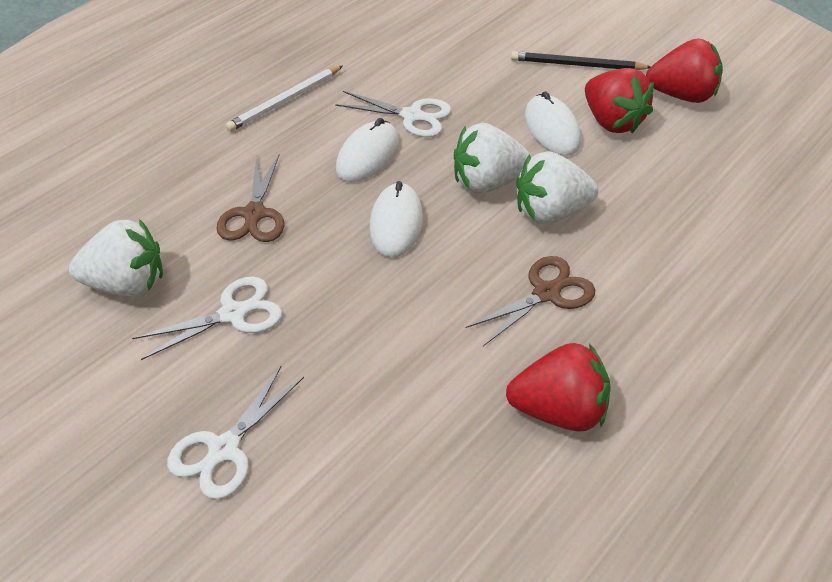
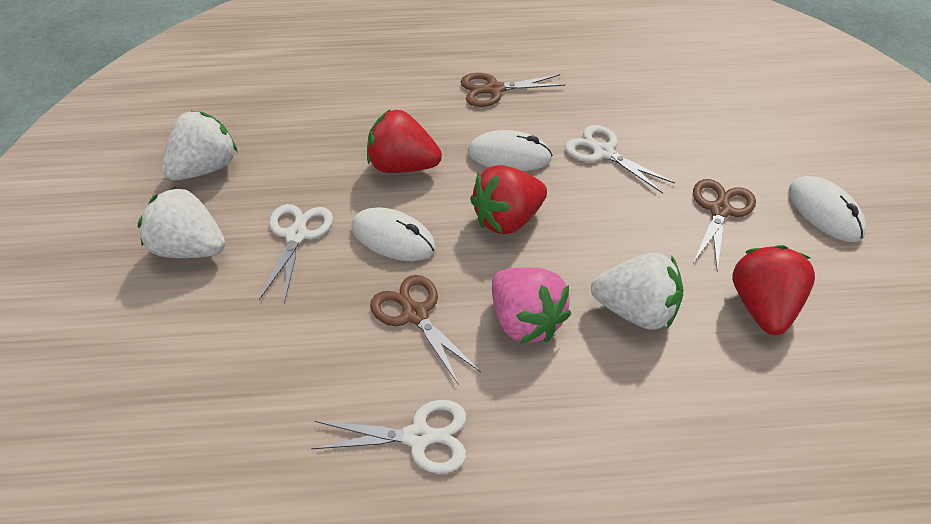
black pencil: [511,51,651,70] = 1 -> none = 0
brown scissors: [216,155,284,242] [466,256,595,346] = 2 -> [370,275,481,385] [461,73,566,107] [693,179,756,271] = 3
pink strawberry: none = 0 -> [492,267,571,344] = 1
white pencil: [225,66,343,132] = 1 -> none = 0

